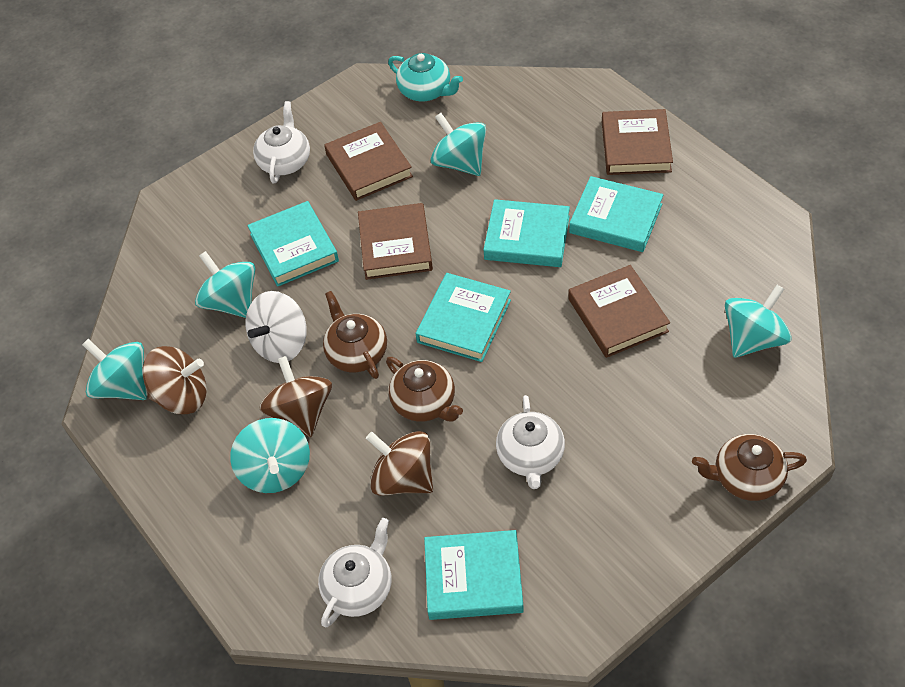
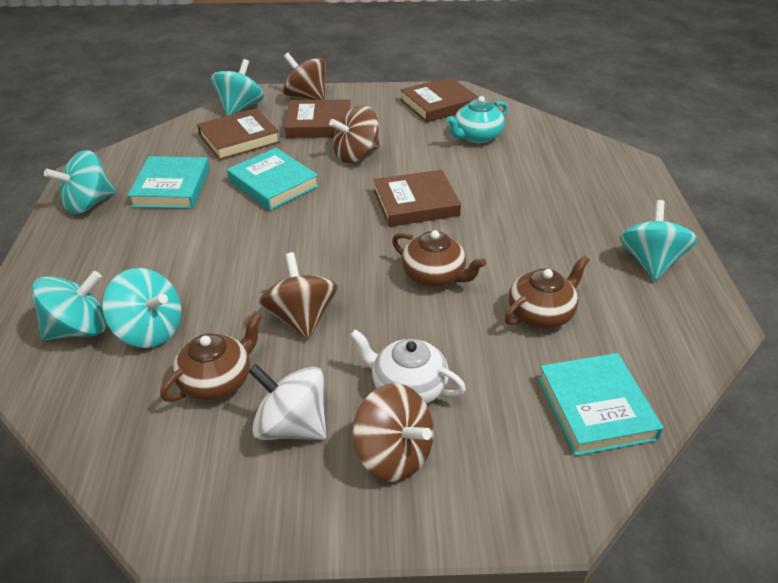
brown spinning top: [142,346,207,414] [260,356,332,437] [366,431,433,496] = 3 -> [259,252,337,340] [283,53,326,100] [329,105,379,163] [353,383,434,482] = 4
turquoise book: [247,201,339,287] [416,273,511,362] [424,530,524,620] [483,199,570,267] [569,176,664,252] = 5 -> [128,156,209,209] [227,148,319,210] [538,353,664,456] = 3
white teapot: [253,101,310,183] [318,518,391,627] [496,395,565,489] = 3 -> [350,329,466,404] = 1

